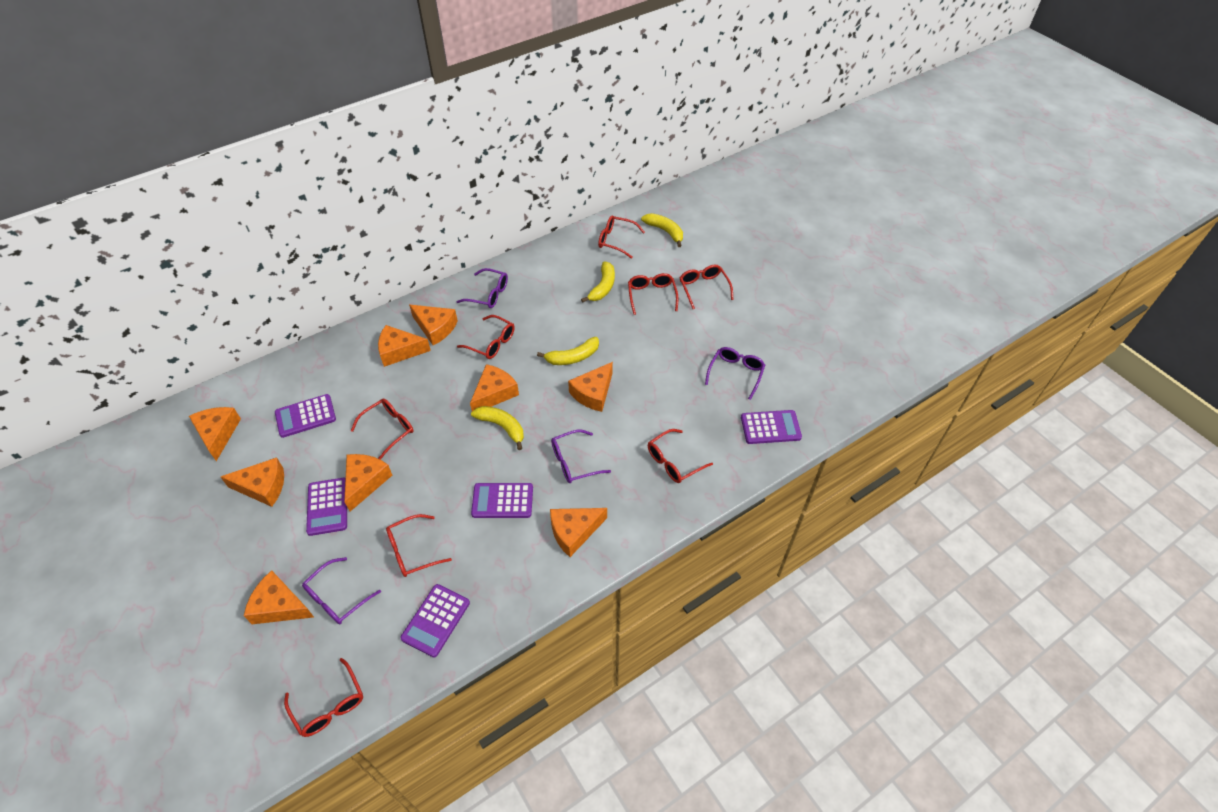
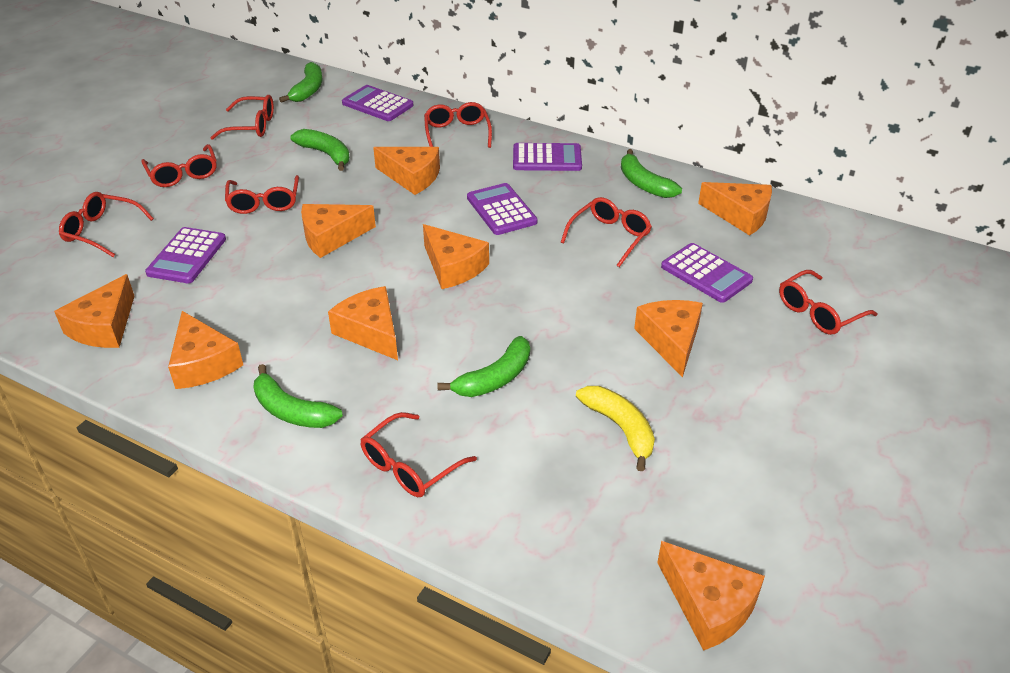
green banana: none = 0 -> [253,364,343,428] [279,62,322,103] [290,129,350,171] [438,336,530,397] [621,149,682,198] = 5
purple glasses: [302,557,381,624] [456,268,508,308] [551,430,611,483] [705,347,765,400] = 4 -> none = 0
yellow banana: [471,406,524,450] [537,337,599,365] [581,262,615,303] [641,213,683,247] = 4 -> [576,386,655,471] = 1

